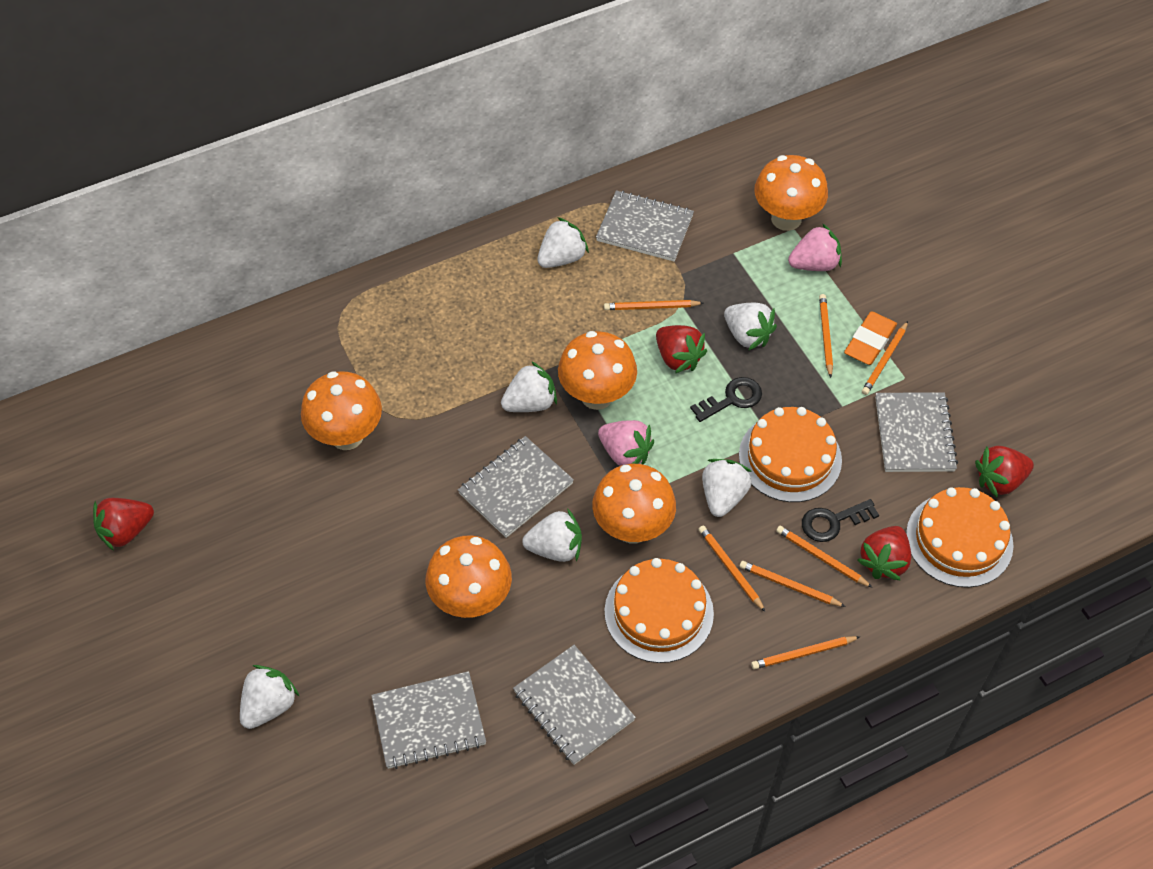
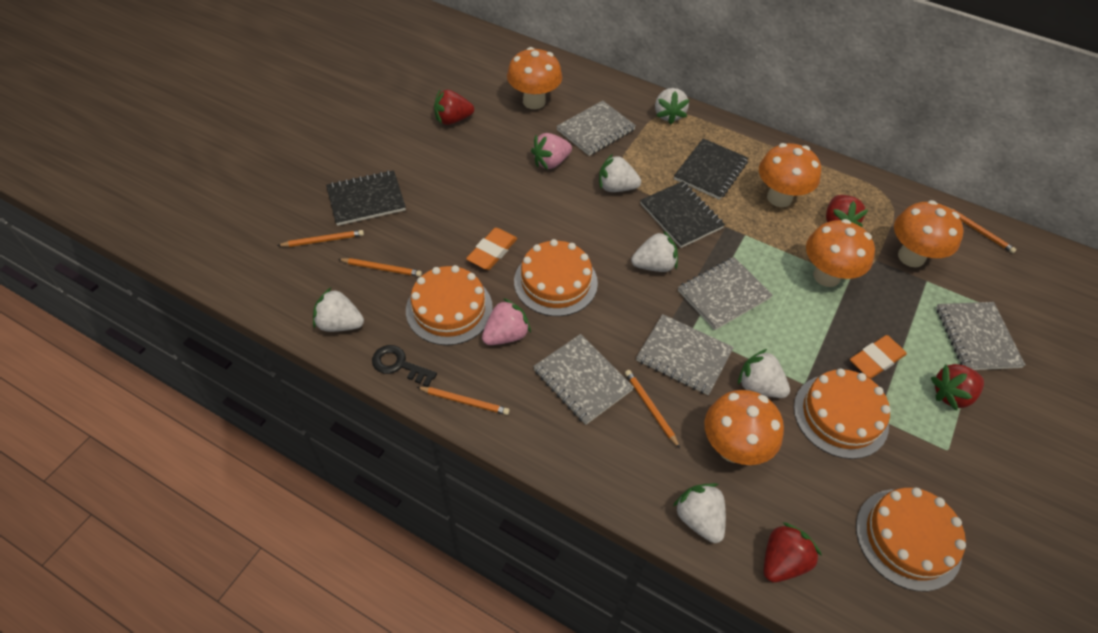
black key: [690,377,762,422] [802,499,879,542] = 2 -> [372,345,437,387] = 1
black notebook: none = 0 -> [326,170,406,226] [640,181,725,248] [674,138,748,200] = 3
orange cake: [604,558,714,663] [739,407,842,502] [906,487,1014,588] = 3 -> [406,265,493,345] [514,239,598,316] [794,368,891,459] [856,488,966,591] = 4
orange eraser: [844,311,897,365] = 1 -> [466,228,517,270] [850,335,907,379] = 2
orange pencil: [604,300,703,310] [698,525,765,612] [739,561,846,607] [751,636,860,670] [776,526,873,588] [819,294,833,378] [862,321,908,395] = 7 -> [277,230,364,247] [338,258,422,277] [417,387,510,415] [625,370,680,448] [946,206,1017,253] = 5

